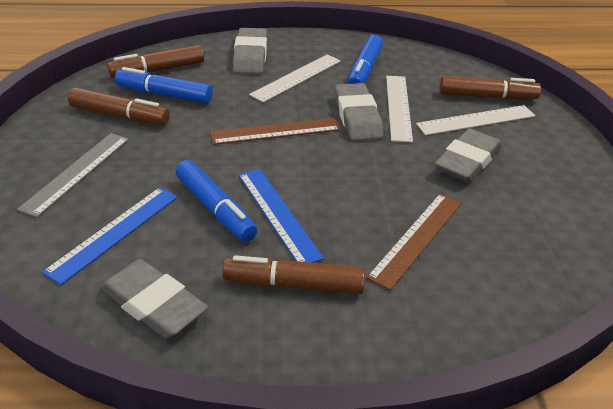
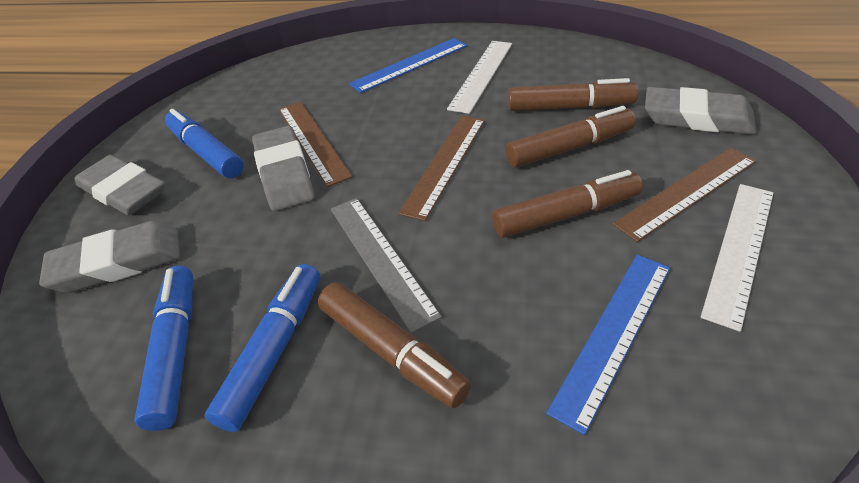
brown ruler: [210,118,340,145] [366,193,462,290] = 2 -> [279,101,352,187] [398,116,485,221] [612,148,756,242] = 3
white ruler: [249,54,341,102] [386,76,413,142] [416,105,535,135] = 3 -> [447,41,512,114] [701,184,773,332] = 2

